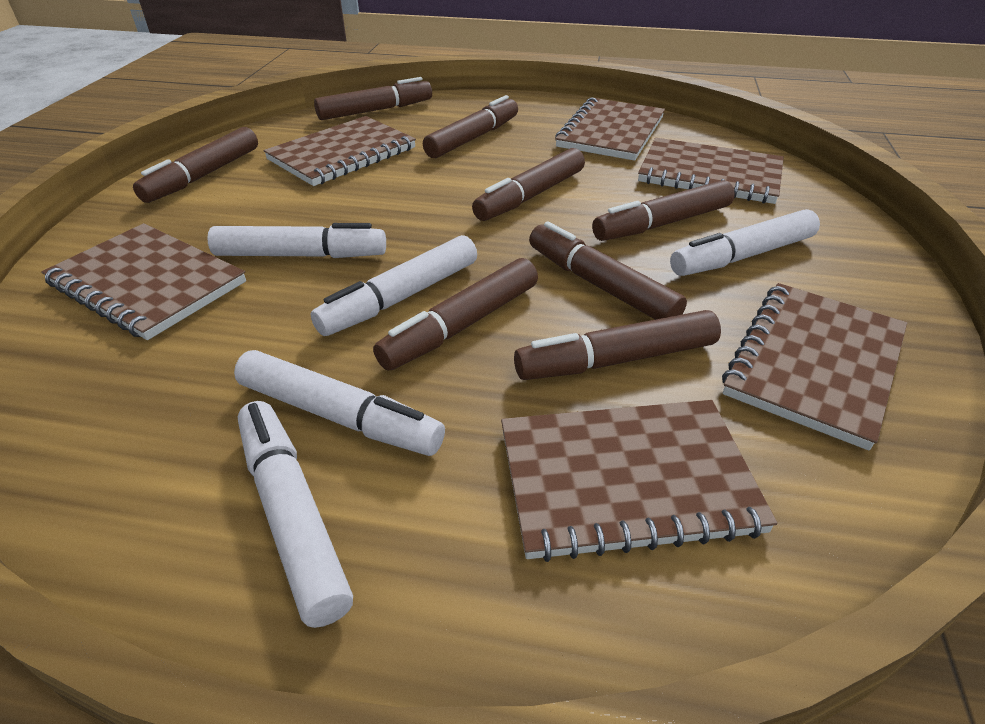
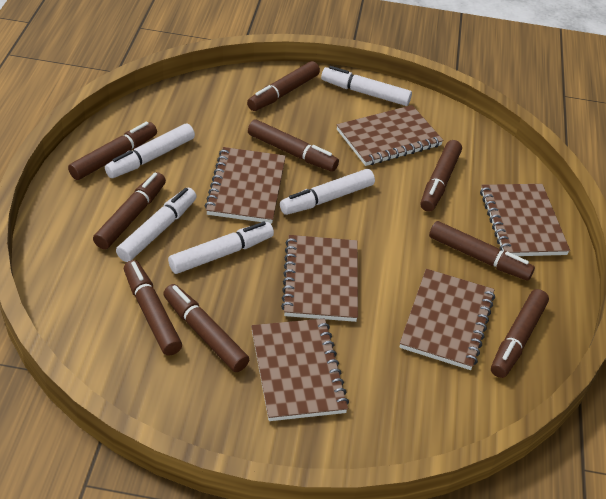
brown marker: [133,127,258,203] [314,77,432,120] [373,258,538,370] [423,95,518,158] [472,148,585,221] [514,310,721,380] [529,222,687,320] [592,180,735,241] = 8 -> [68,122,157,180] [93,172,166,249] [124,260,182,356] [163,284,249,372] [247,61,320,111] [248,120,339,172] [420,140,462,212] [429,221,535,281] [491,289,549,378] = 9

